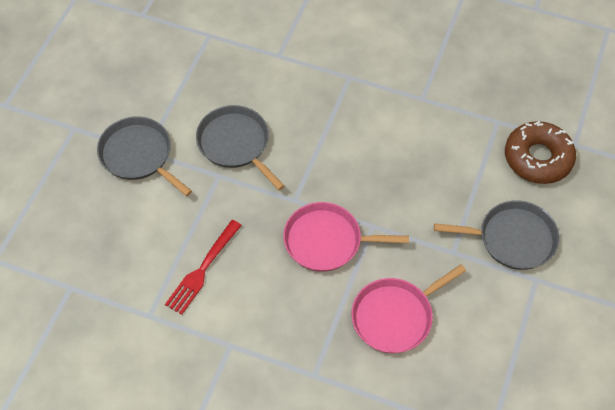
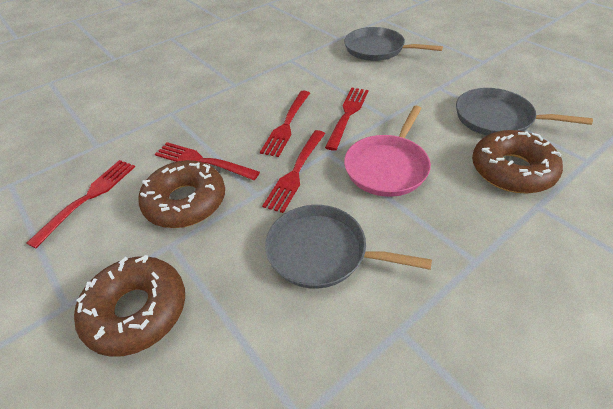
brown donut: [505,121,576,184] = 1 -> [74,255,185,357] [138,160,225,228] [472,130,563,193] = 3
pink pan: [283,202,409,272] [352,264,466,353] = 2 -> [344,106,431,197] = 1
red fork: [165,220,242,315] = 1 -> [27,160,135,248] [155,142,260,180] [260,91,310,157] [262,130,325,213] [325,88,368,151] = 5

